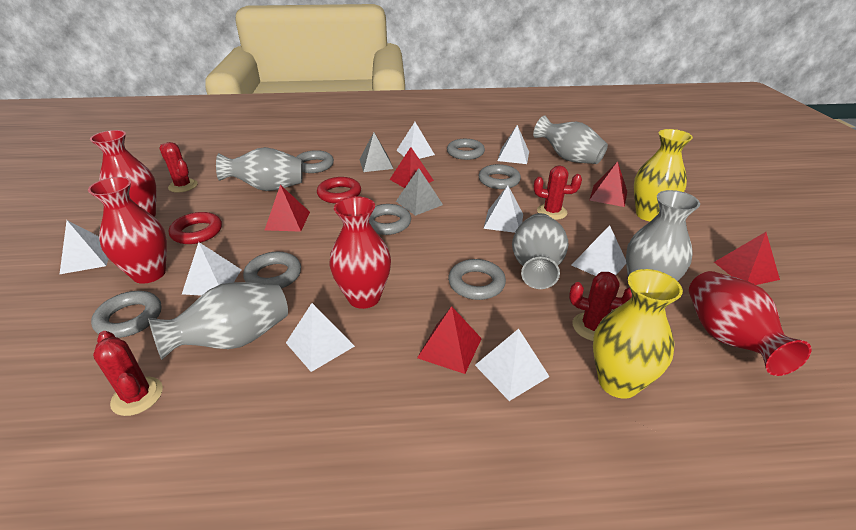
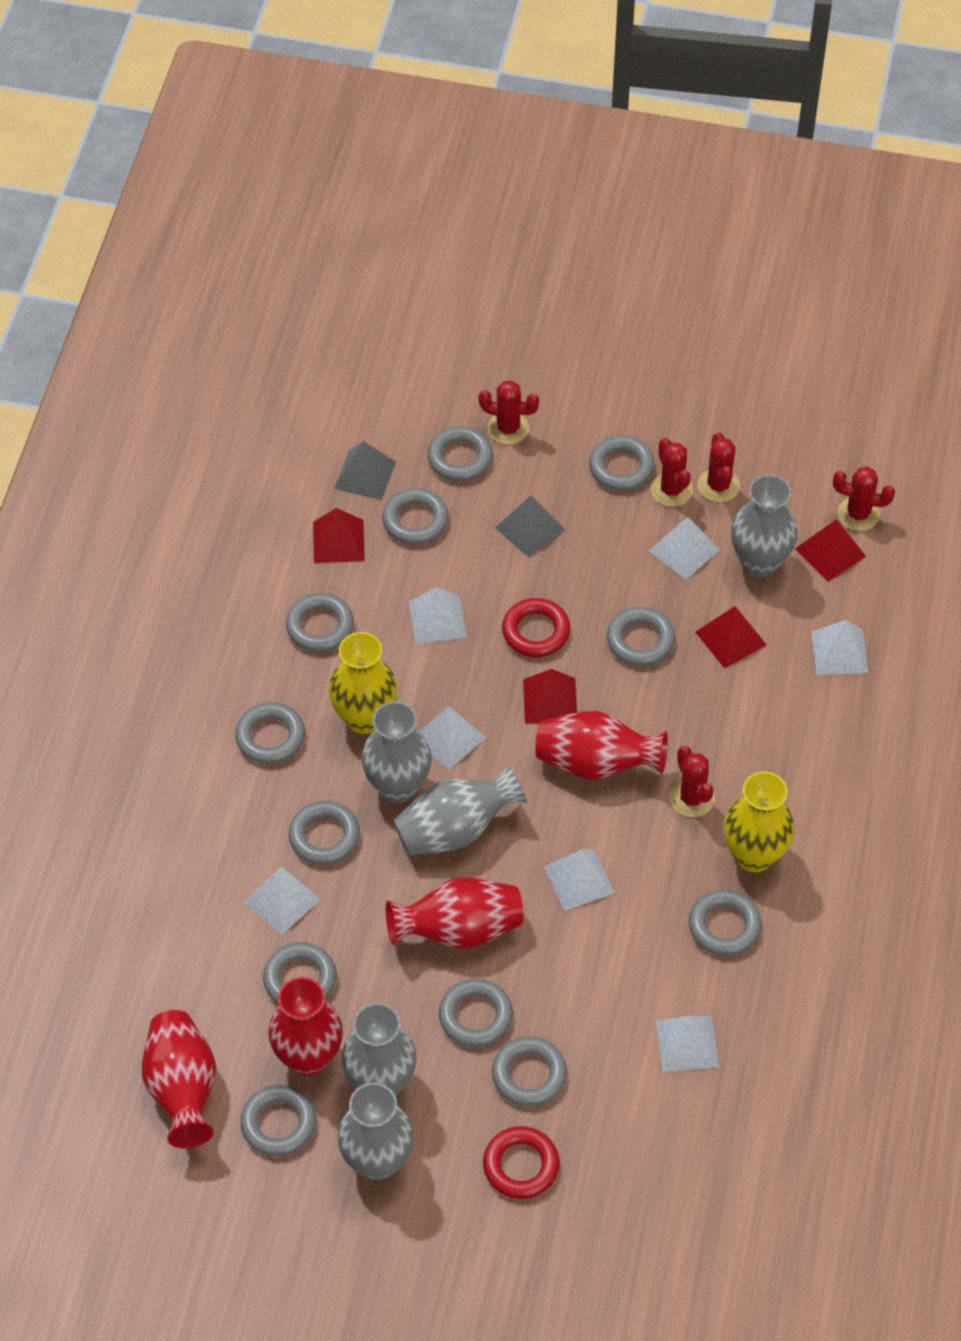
grey ring: [91,291,161,338] [243,252,301,289] [296,150,334,173] [369,204,411,235] [447,139,485,160] [448,259,506,300] [478,164,521,189] = 7 -> [235,702,305,764] [240,1085,316,1157] [263,942,337,1004] [286,593,354,652] [289,801,360,865] [382,488,449,545] [427,426,493,482] [439,978,513,1048] [492,1036,567,1107] [589,435,655,491] [607,607,675,666] [689,889,762,956] = 12
red cactus: [93,331,163,416] [159,142,198,193] [534,166,582,220] [569,272,632,341] = 4 -> [479,380,539,445] [651,438,693,507] [669,746,715,817] [698,433,740,502] [833,466,895,531] = 5
red pyramid: [265,185,310,232] [390,147,434,188] [417,306,482,374] [589,161,627,207] [714,232,780,285] = 5 -> [313,508,365,563] [523,669,577,724] [695,606,767,668] [795,519,866,582] = 4
white pyramid: [60,220,109,274] [182,242,242,296] [286,303,355,372] [397,122,435,159] [475,329,550,401] [483,185,523,233] [497,125,529,164] [571,225,626,276] = 8 -> [244,867,321,935] [409,587,467,644] [420,706,486,770] [544,849,615,911] [649,517,720,580] [656,1016,719,1072] [811,620,868,675] = 7

